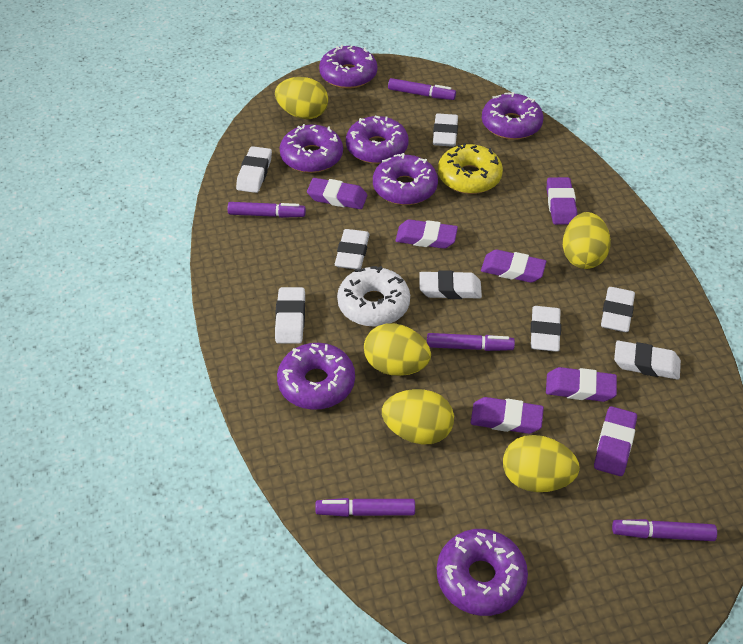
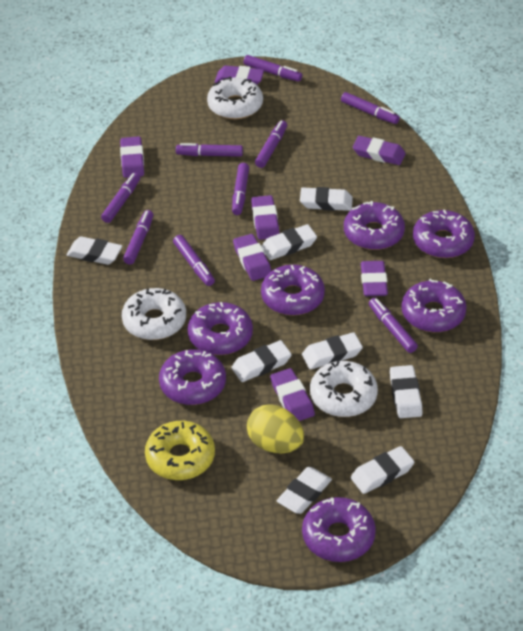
purple marker: [227,202,306,218] [315,498,415,517] [388,78,456,100] [427,333,515,351] [612,519,717,541] = 5 -> [101,173,140,223] [123,210,153,265] [173,235,215,286] [176,143,243,157] [232,163,249,215] [243,55,302,82] [255,120,287,168] [341,92,400,124] [369,298,418,353] = 9
white donut: [337,266,410,327] = 1 -> [122,288,186,340] [207,76,263,119] [310,360,378,417] = 3
yellow egg: [275,77,328,119] [364,323,431,376] [382,389,454,444] [503,435,580,492] [563,212,611,269] = 5 -> [247,404,304,453] = 1

